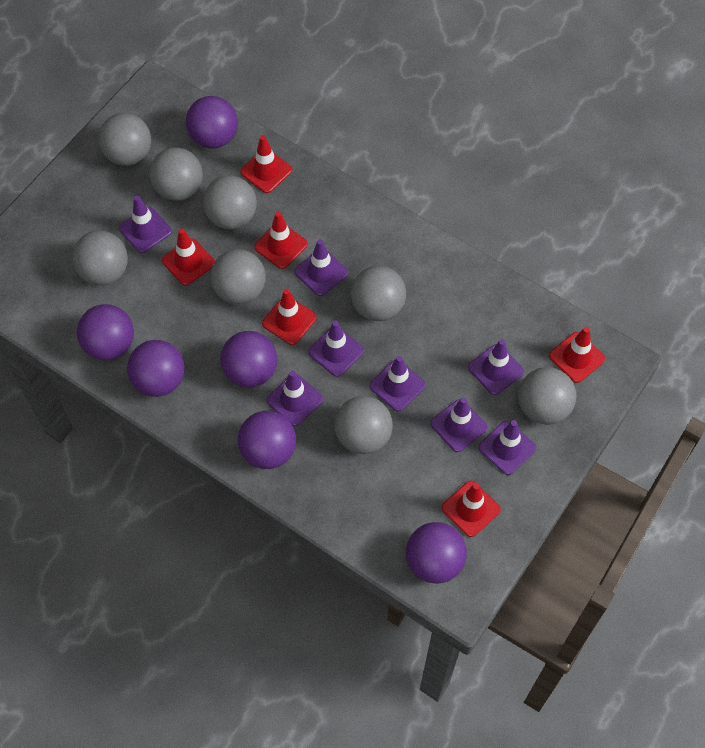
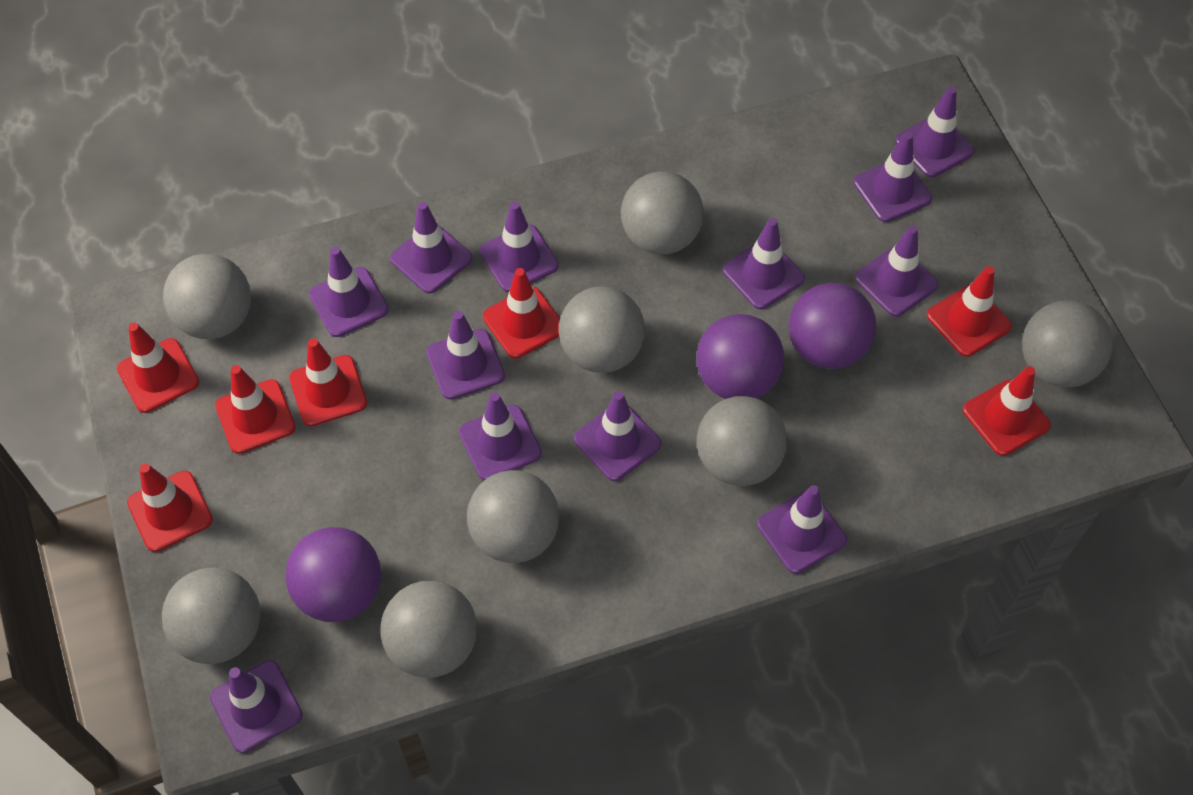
purple ball: [77,304,134,360] [127,340,185,397] [186,96,238,149] [220,331,277,388] [238,411,296,469] [406,522,467,584] = 6 -> [285,527,381,622] [696,314,784,399] [789,282,876,369] = 3
purple traffic cone: [119,196,172,253] [267,371,323,426] [294,239,348,296] [308,321,364,377] [369,356,426,412] [430,397,488,452] [468,339,524,395] [478,420,536,475] = 8 -> [210,660,303,753] [309,247,389,337] [390,202,472,294] [426,311,505,399] [459,392,542,480] [480,202,559,292] [574,391,661,481] [723,218,805,309] [757,485,847,574] [853,132,932,222] [855,226,939,317] [895,86,974,178] = 12
red traffic cone: [162,228,215,286] [240,135,292,193] [254,212,308,269] [262,289,317,345] [442,481,501,537] [549,327,605,383] = 6 -> [117,323,199,413] [127,463,213,552] [215,365,296,454] [289,338,367,427] [483,268,560,359] [927,266,1012,357] [963,366,1051,456] = 7

